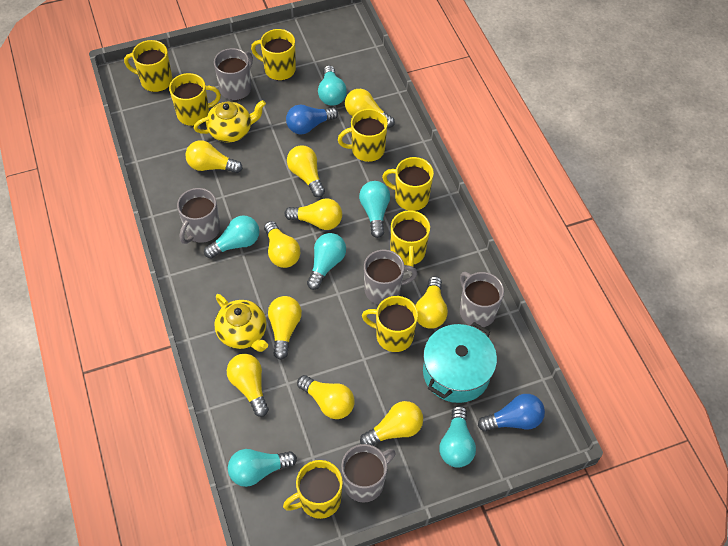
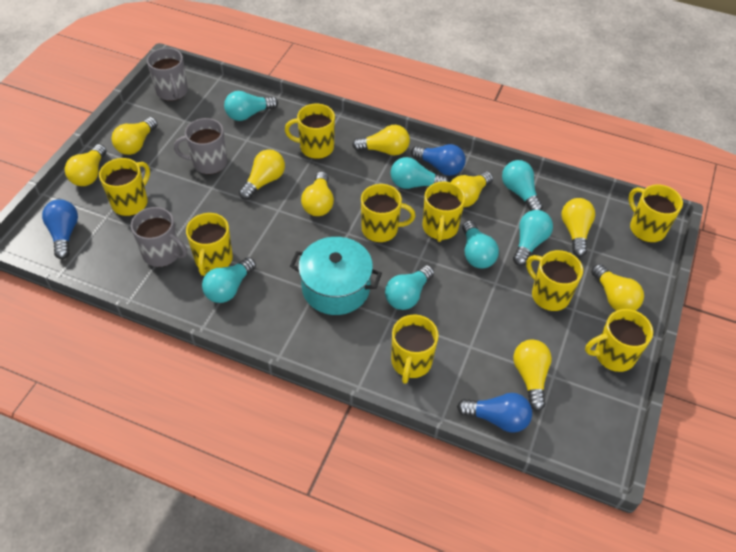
blue light bulb: [286,105,338,134] [478,394,545,432] = 2 -> [42,199,78,259] [411,144,466,176] [457,393,532,433] = 3
grey mug: [177,188,220,244] [214,48,253,100] [341,444,395,503] [364,250,417,305] [460,272,504,327] = 5 -> [131,207,187,267] [147,48,188,101] [174,118,227,174] = 3
turquoise light bulb: [204,216,260,259] [228,449,297,487] [307,233,346,290] [318,65,347,106] [359,181,390,238] [440,406,476,468] = 6 -> [202,257,256,303] [224,91,278,121] [385,265,434,310] [391,157,449,189] [462,220,499,269] [502,160,543,211] [513,210,553,266] = 7
yellow light bulb: [185,140,243,173] [227,354,269,417] [264,221,300,268] [268,296,302,360] [284,198,342,230] [287,145,325,197] [297,375,354,419] [345,89,395,128] [360,401,423,446] [415,276,448,329] = 10 -> [65,144,107,186] [112,117,158,155] [239,149,285,200] [301,172,334,216] [352,125,410,156] [451,172,493,207] [513,339,552,411] [562,198,595,257] [591,264,644,311] = 9
yellow mug: [124,40,172,92] [169,73,221,126] [251,29,296,80] [283,460,343,519] [338,109,388,162] [362,296,418,352] [382,157,434,211] [390,210,430,267] = 8 -> [99,158,150,216] [186,213,233,276] [285,104,335,159] [361,184,415,242] [391,315,439,384] [423,182,465,242] [526,250,583,311] [585,309,653,372] [629,185,683,242] = 9
yellow teapot: [194,100,266,142] [214,294,268,352] = 2 -> none = 0

